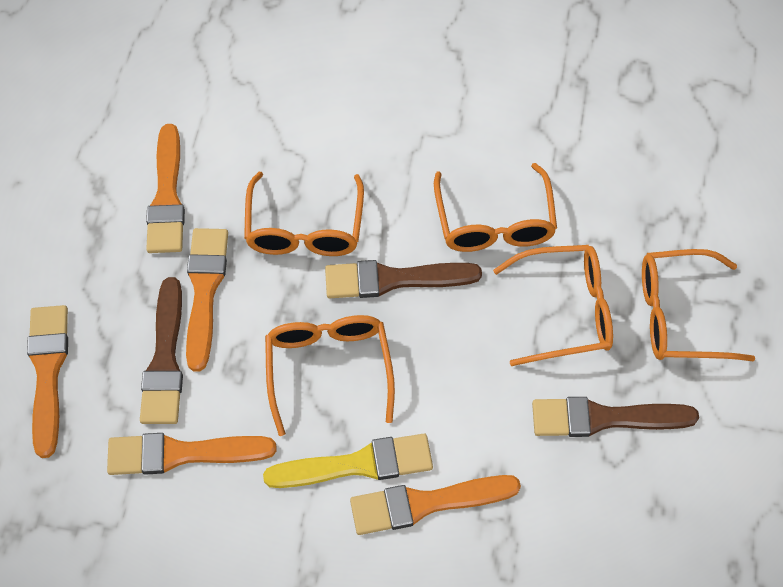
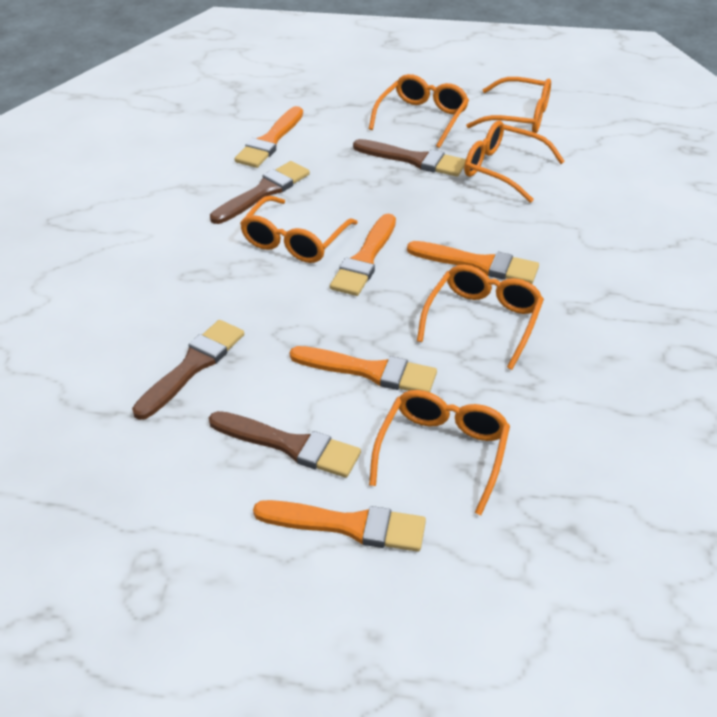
brown brush: [140,277,183,424] [325,260,482,298] [532,397,699,437] = 3 -> [132,320,244,420] [209,411,361,478] [210,161,310,224] [353,139,466,177] = 4
orange glasses: [244,172,364,256] [265,315,395,436] [434,163,557,252] [493,245,613,366] [642,249,755,362] = 5 -> [240,196,358,263] [369,74,469,148] [369,390,510,515] [417,265,544,370] [464,121,565,203] [466,77,551,133] = 6
yellow brush: [263,434,433,488] = 1 -> none = 0

